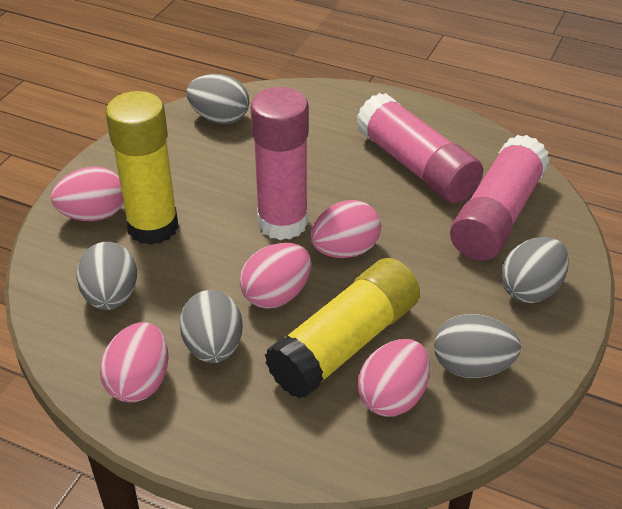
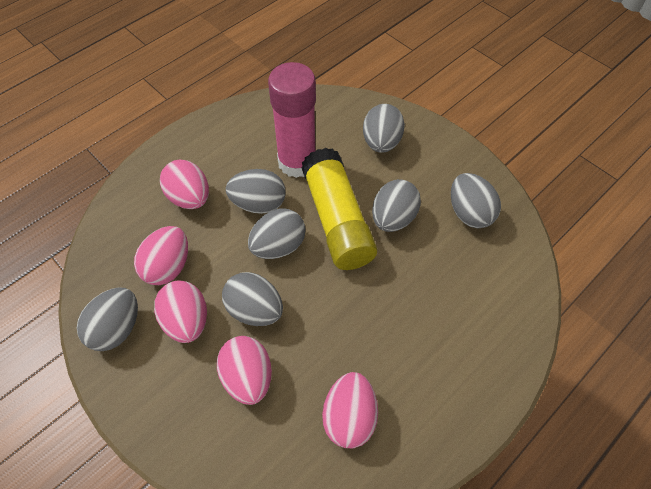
grey egg: [76,242,137,310] [180,290,243,363] [186,74,249,124] [434,314,521,378] [501,237,569,303] = 5 -> [77,287,138,351] [222,272,283,326] [226,169,286,214] [248,209,306,259] [363,104,405,153] [372,179,421,232] [451,173,501,228] = 7
pink glue stick: [251,87,309,240] [356,93,483,203] [450,135,550,261] = 3 -> [268,62,316,178] = 1
yellow glue stick: [106,91,179,245] [265,258,420,399] = 2 -> [302,148,377,270] = 1

